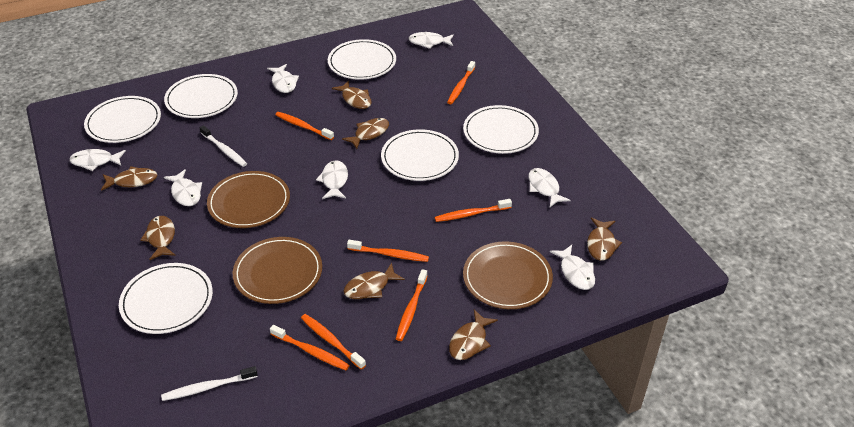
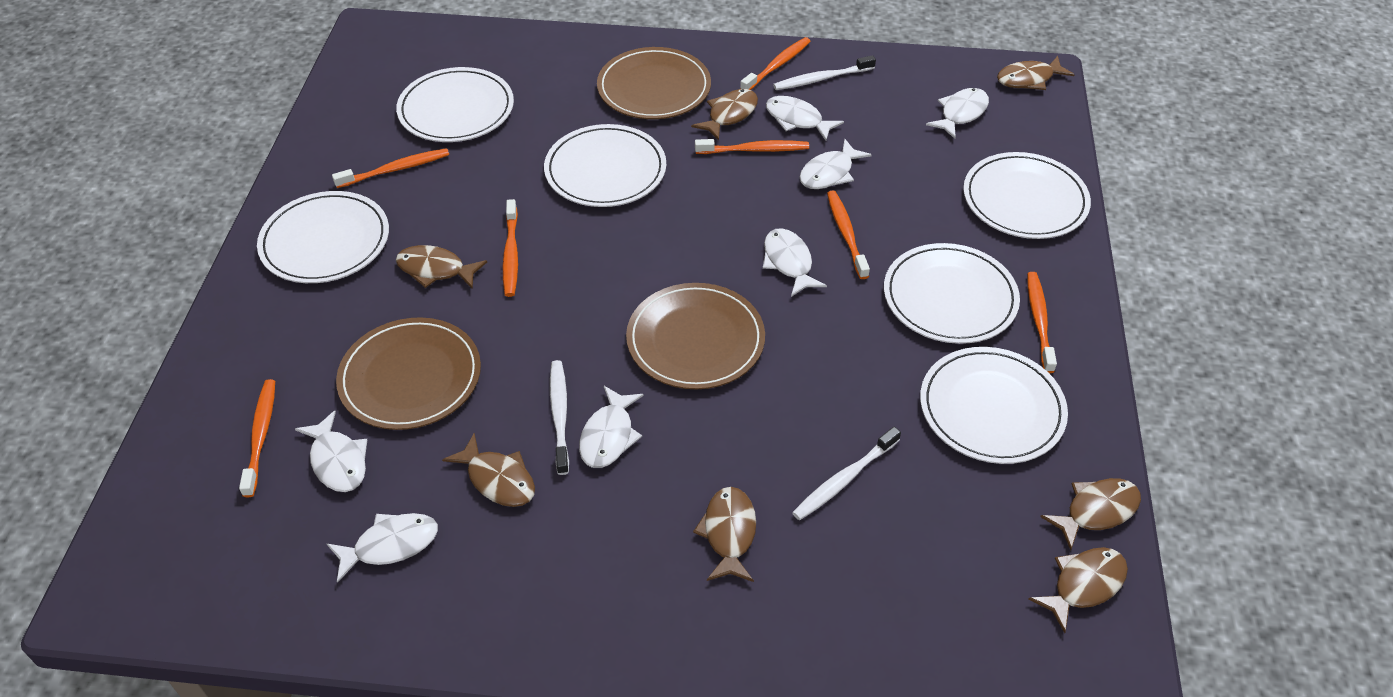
white toothbrush: [161,366,258,401] [200,125,247,167] = 2 -> [550,360,569,475] [773,55,876,90] [792,427,901,520] = 3

